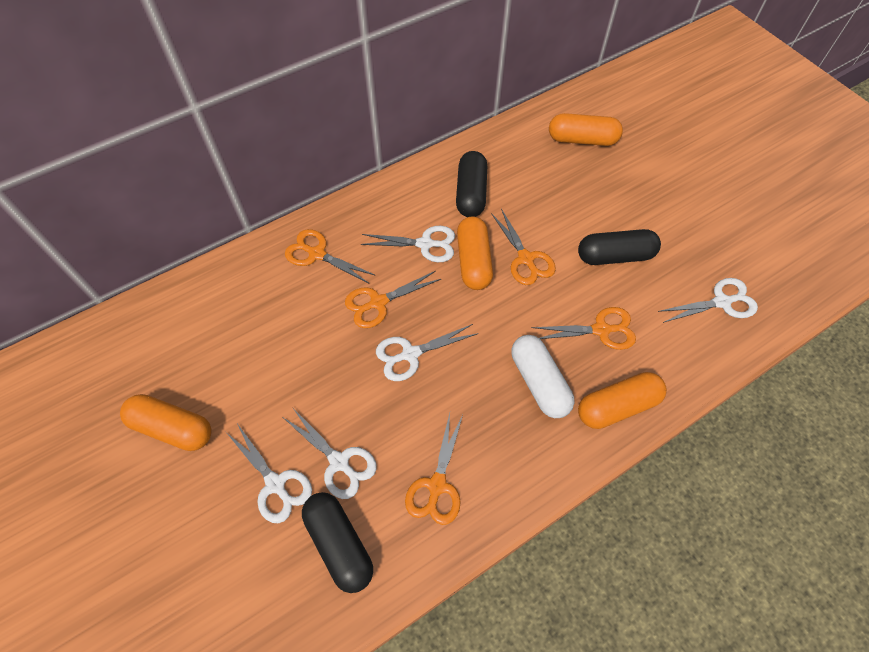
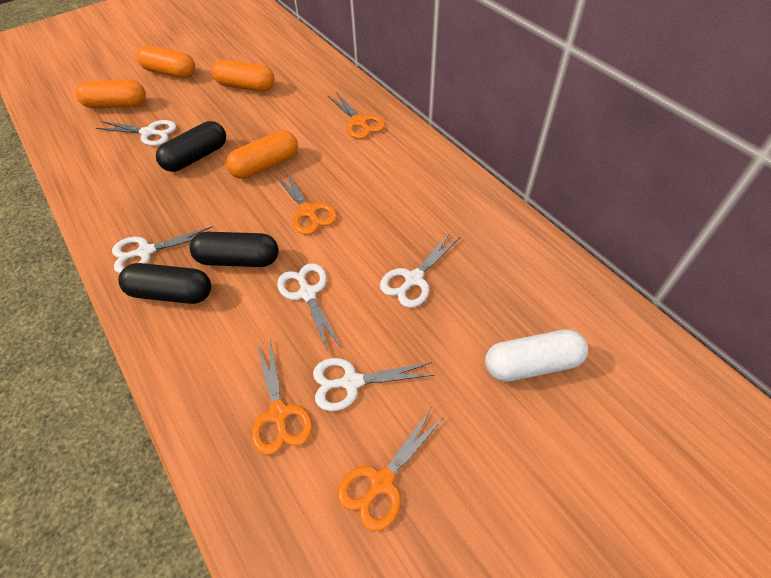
orange scissors: [285,229,376,283] [345,271,441,328] [405,413,463,525] [491,209,556,285] [532,307,636,350] = 5 -> [252,339,313,455] [276,171,337,235] [328,92,385,139] [338,408,445,532] = 4

